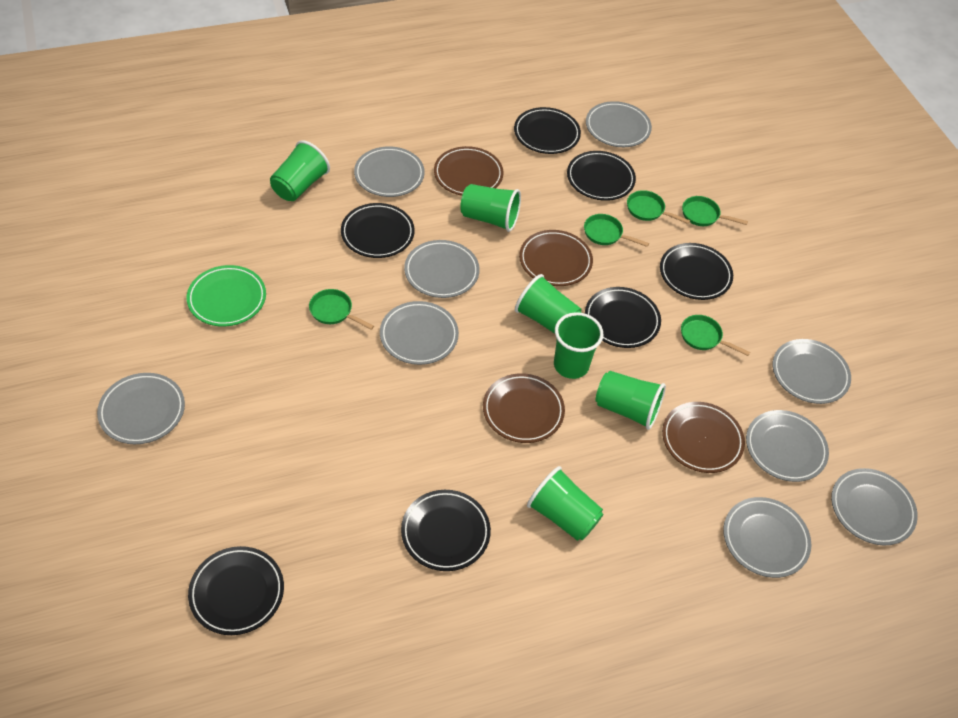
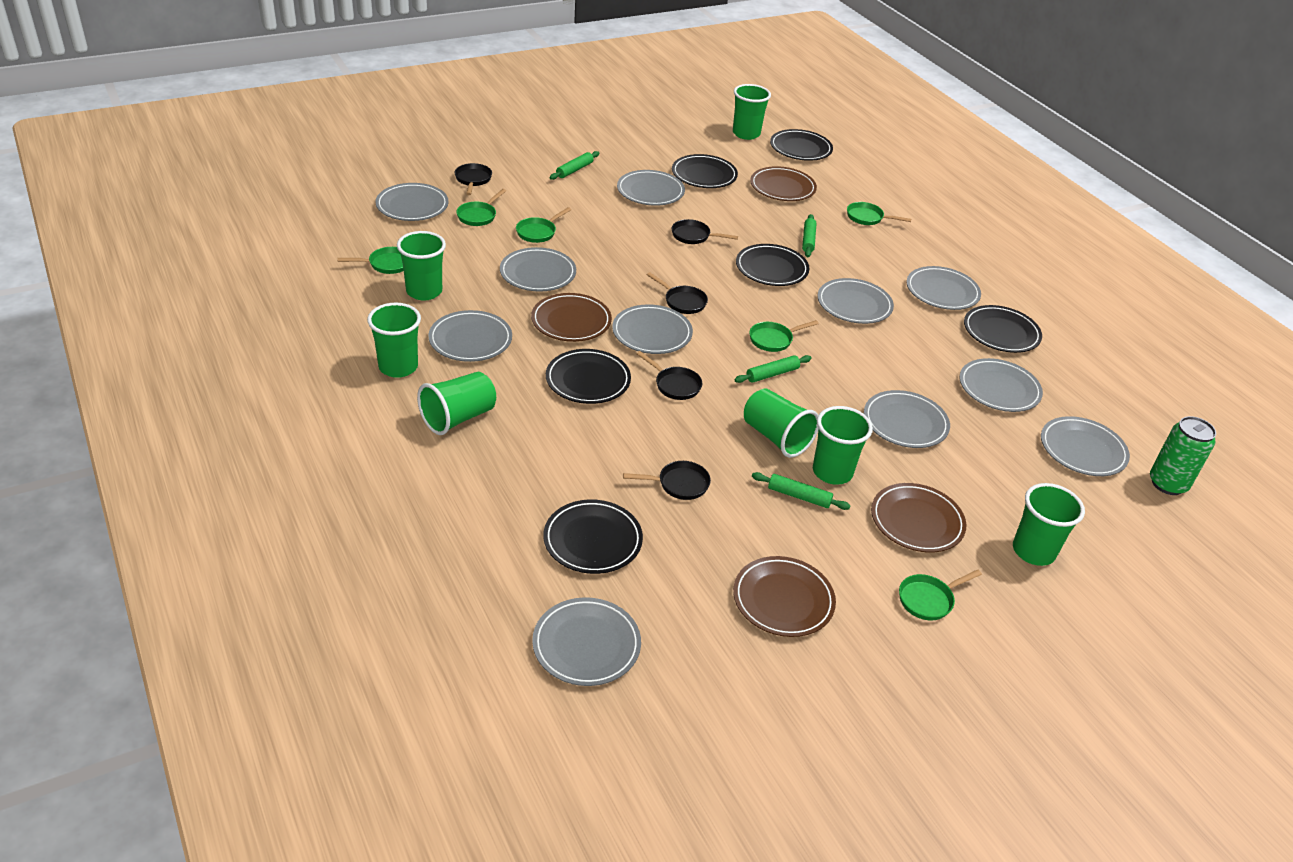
black pan: none = 0 -> [454,163,492,195] [623,461,711,500] [637,351,702,400] [647,272,708,314] [672,219,738,244] = 5
black plate: [188,546,284,635] [341,203,415,258] [401,490,491,571] [514,107,581,154] [567,151,636,201] [585,287,661,348] [660,243,733,300] = 7 -> [543,499,643,574] [546,349,631,404] [672,154,738,188] [736,244,810,286] [770,129,833,161] [964,305,1042,353] = 6
green can: none = 0 -> [1150,416,1216,495] = 1
green cup: [270,140,330,201] [460,184,521,232] [515,274,582,334] [527,466,604,541] [554,312,603,379] [595,371,666,430] = 6 -> [367,303,421,378] [397,231,446,301] [417,372,496,435] [733,84,771,140] [744,388,819,458] [813,406,873,485] [1013,483,1085,566] = 7
green pan: [309,289,374,330] [584,214,649,247] [627,190,690,224] [681,315,750,356] [682,196,748,226] = 5 -> [337,247,404,274] [456,189,506,226] [516,207,571,243] [749,320,819,352] [847,202,911,225] [899,570,982,620] = 6
green plate: [187,265,266,327] = 1 -> none = 0
green rolling pin: none = 0 -> [550,151,599,180] [734,355,812,383] [752,472,850,510] [802,214,816,257] = 4
grey plate: [97,373,185,444] [354,147,425,197] [380,301,459,365] [404,240,479,298] [586,101,652,147] [723,497,811,578] [746,410,829,482] [773,339,851,404] [831,468,918,545] = 9 -> [376,183,449,221] [428,310,512,362] [500,247,576,292] [532,597,641,686] [612,304,693,354] [617,170,685,206] [818,278,894,324] [864,390,950,448] [907,266,981,310] [960,358,1043,412] [1041,416,1130,476] = 11

